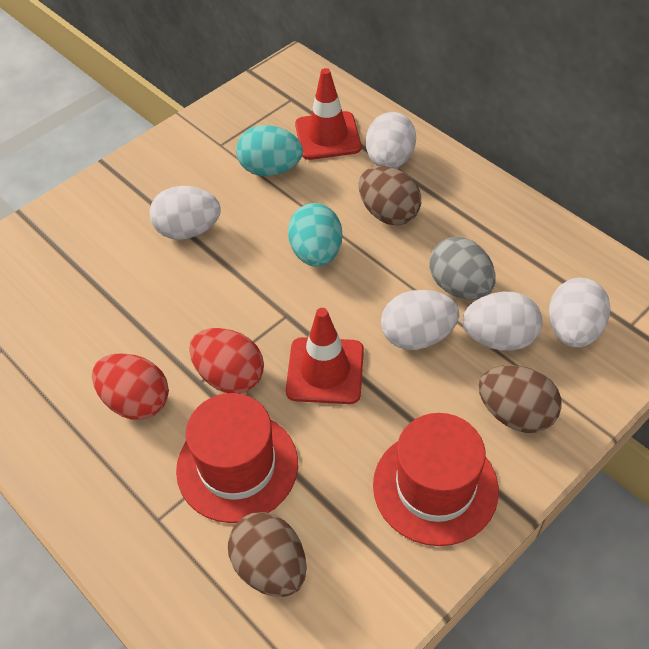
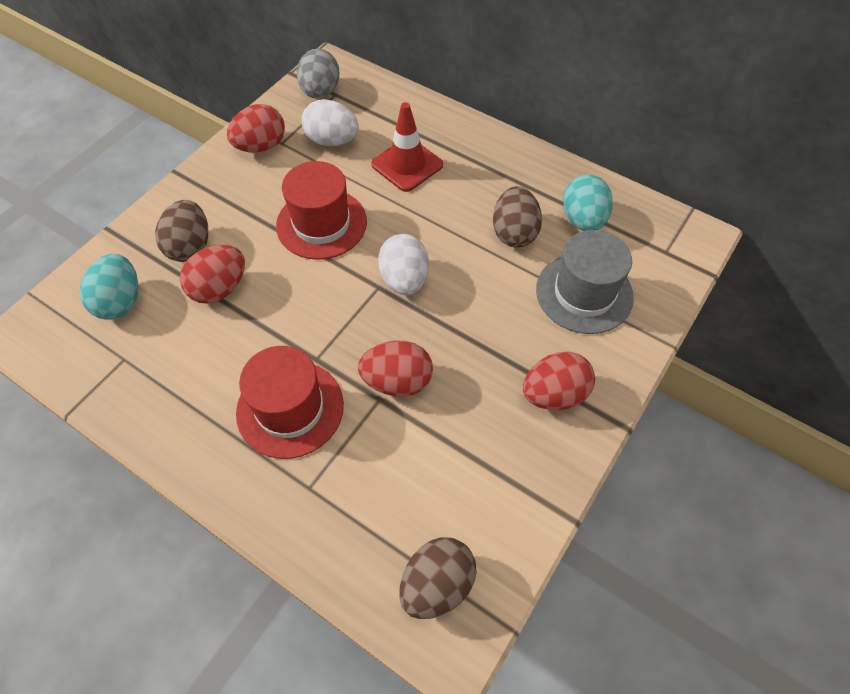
grey hat: none = 0 -> [536,230,634,334] = 1
red egg: [92,353,169,420] [189,328,264,394] = 2 -> [180,245,245,304] [227,104,285,153] [358,340,433,397] [523,352,595,410] = 4
red traffic cone: [286,308,364,404] [295,68,361,160] = 2 -> [371,102,443,192] = 1
white egg: [149,186,221,240] [366,112,416,168] [381,290,459,350] [462,292,543,351] [549,278,610,348] = 5 -> [302,99,359,146] [378,234,429,295] = 2

